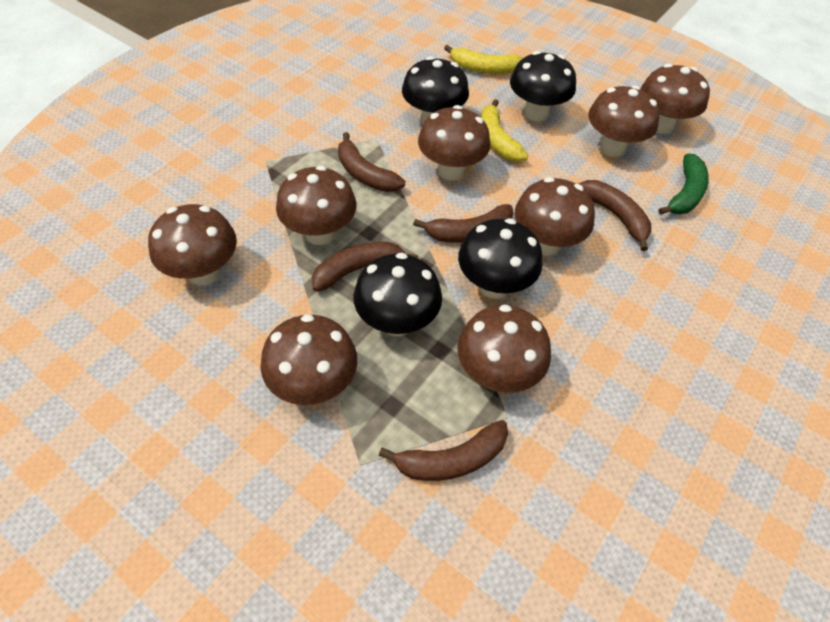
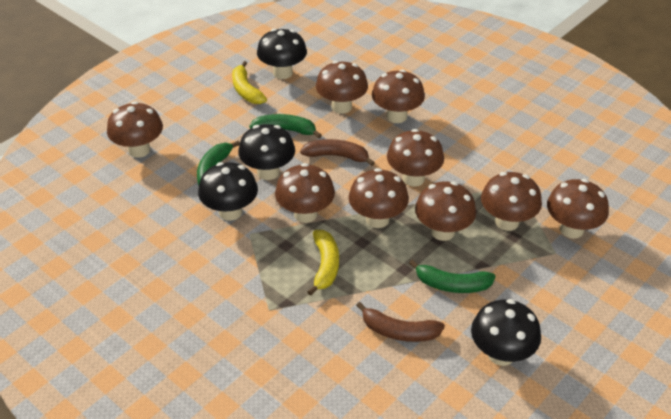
brown banana: [312,242,418,292] [338,132,405,192] [379,420,508,481] [413,204,514,243] [578,180,651,251] = 5 -> [300,139,375,166] [356,302,445,342] = 2
brown mushroom: [148,204,237,285] [260,314,357,405] [276,166,356,245] [418,105,490,180] [457,304,551,393] [515,177,595,256] [588,85,660,157] [640,64,710,134] = 8 -> [107,101,163,158] [275,163,335,223] [316,61,368,114] [349,168,409,228] [372,69,425,123] [387,129,444,187] [415,181,476,241] [481,172,542,231] [547,179,609,238] = 9
green banana: [658,154,709,215] = 1 -> [197,141,240,186] [249,114,322,138] [409,260,496,293] = 3

